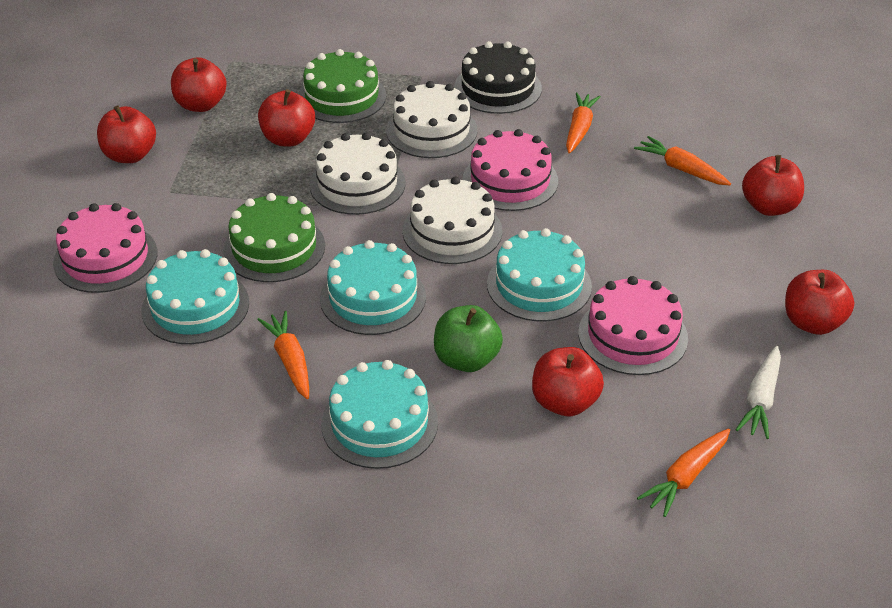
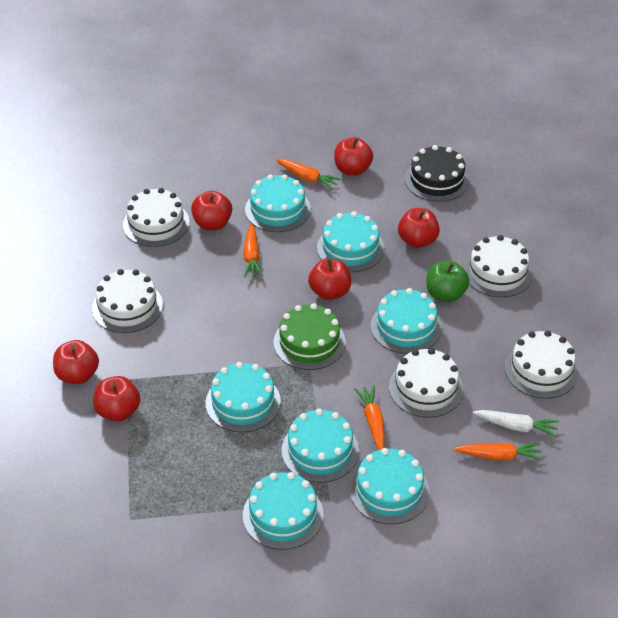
green cake: [223,193,325,282] [298,49,386,123] = 2 -> [274,303,346,370] = 1
pink cake: [53,203,158,293] [463,129,558,211] [578,276,688,375] = 3 -> none = 0
turquoise cake: [141,249,249,344] [320,240,426,335] [321,360,438,469] [487,228,592,321] = 4 -> [206,362,281,432] [243,472,324,550] [245,174,311,232] [281,409,359,483] [317,211,384,272] [350,448,430,524] [371,288,442,354] = 7
white cake: [309,133,406,215] [386,81,478,158] [402,177,502,264] = 3 -> [92,269,163,333] [123,188,190,247] [389,348,464,418] [464,235,533,297] [505,330,579,399] = 5

